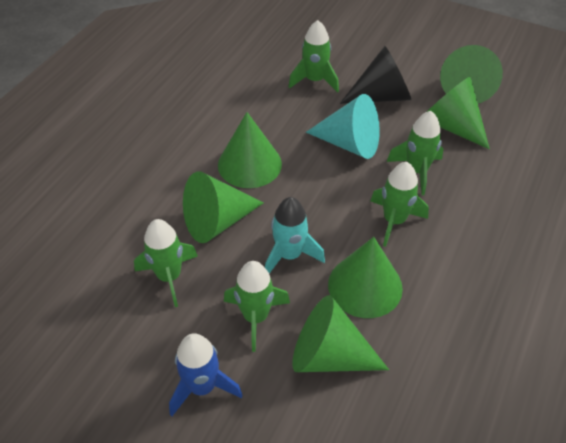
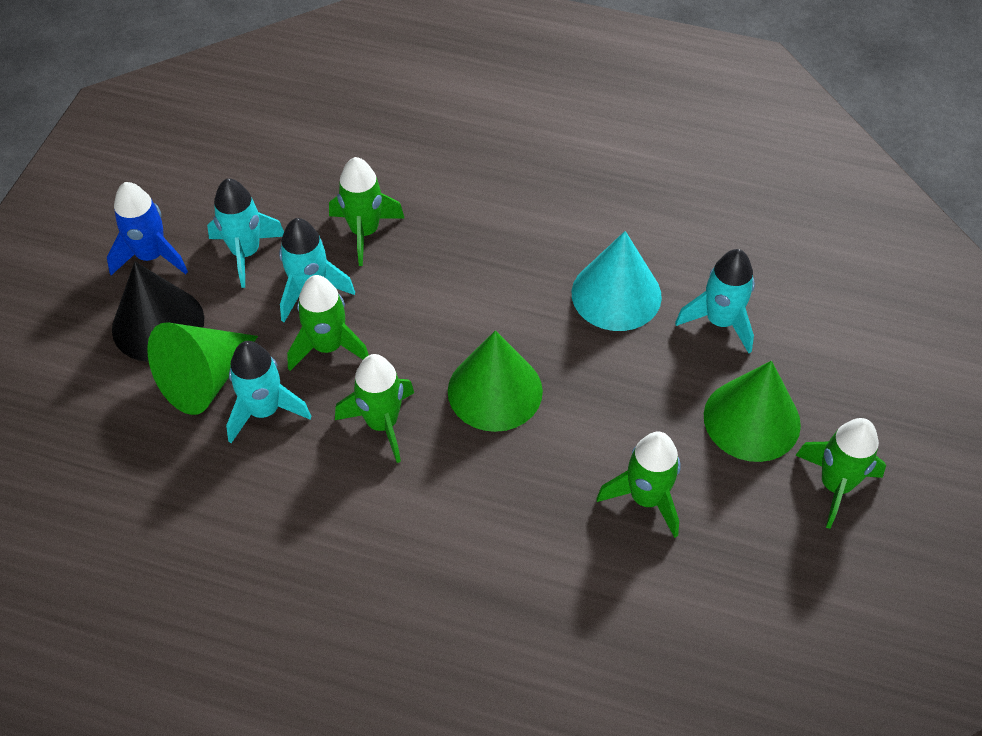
green cone: [183,171,263,243] [218,112,282,188] [292,295,389,372] [328,237,403,318] [427,77,490,149] [440,45,503,104] = 6 -> [147,322,258,415] [448,330,543,432] [704,361,801,462] = 3
turquoise rocket: [265,197,325,274] = 1 -> [207,178,284,288] [226,341,311,443] [279,218,355,322] [675,249,755,353] = 4

